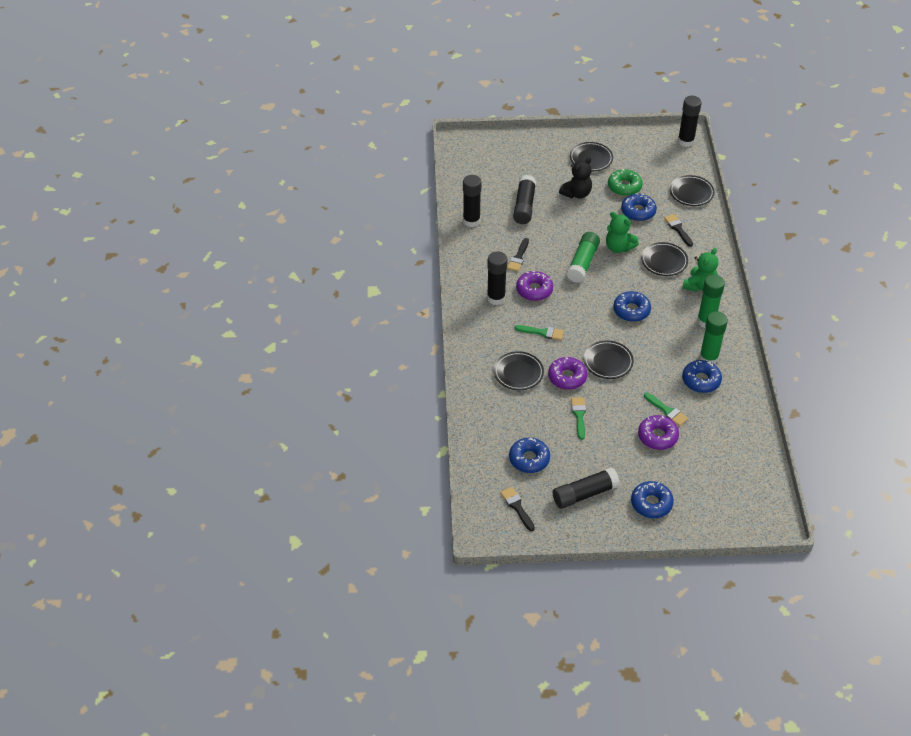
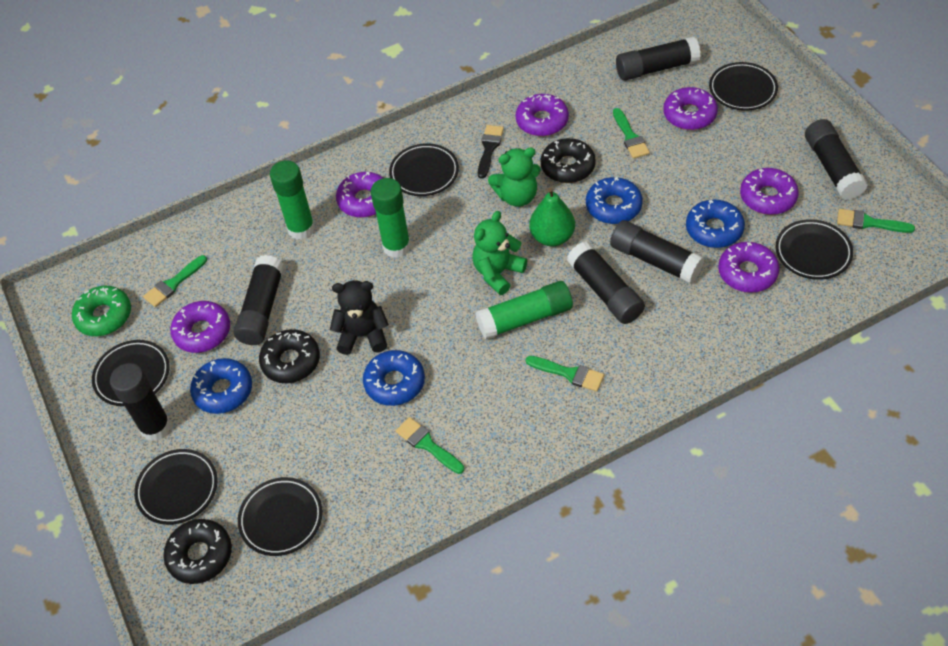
black brush: [501,487,535,531] [507,238,529,272] [664,214,693,247] = 3 -> [478,125,504,179] = 1
black donut: none = 0 -> [163,519,232,584] [259,329,320,383] [540,138,596,183] = 3
black glue stick: [463,175,481,227] [487,251,507,305] [513,175,536,224] [553,467,620,509] [678,96,702,147] = 5 -> [110,363,171,441] [234,255,284,345] [567,242,645,324] [610,220,704,284] [616,37,701,81] [805,119,868,200] = 6
black plate: [494,351,544,390] [570,142,613,171] [584,341,634,379] [641,242,688,276] [670,175,715,206] = 5 -> [92,340,170,406] [134,449,218,525] [238,477,323,556] [389,143,459,196] [709,62,778,111] [776,219,853,280] = 6
blue donut: [509,438,550,473] [613,291,651,322] [621,193,657,221] [631,481,674,518] [682,360,722,393] = 5 -> [190,358,252,414] [363,350,425,406] [586,177,643,224] [686,199,745,248] = 4
green brush: [515,325,564,340] [571,397,586,440] [644,392,688,426] = 3 -> [143,255,207,307] [396,417,464,474] [526,356,604,392] [613,108,650,159] [837,209,915,233] = 5
green pear: none = 0 -> [529,188,575,246] = 1
purple donut: [516,271,553,301] [548,357,587,390] [638,415,679,450] = 3 -> [170,301,230,353] [336,172,383,218] [515,94,569,136] [663,87,718,130] [718,242,779,293] [740,168,799,215] = 6

